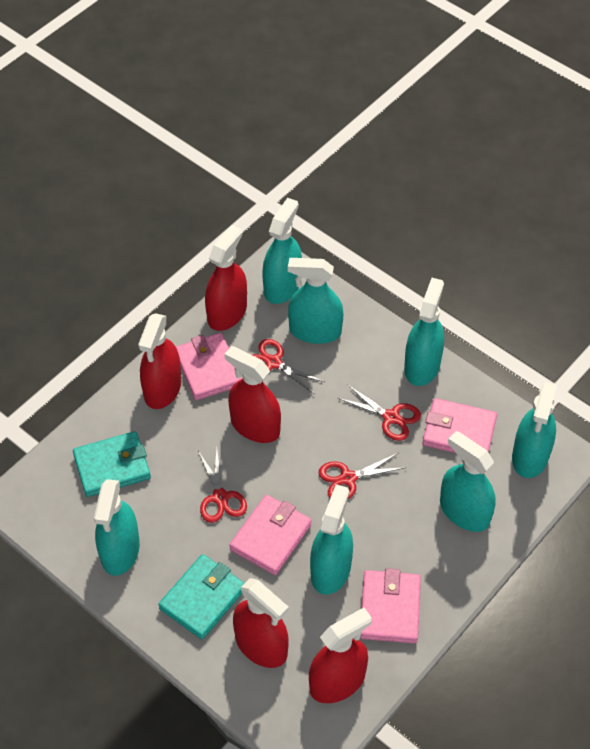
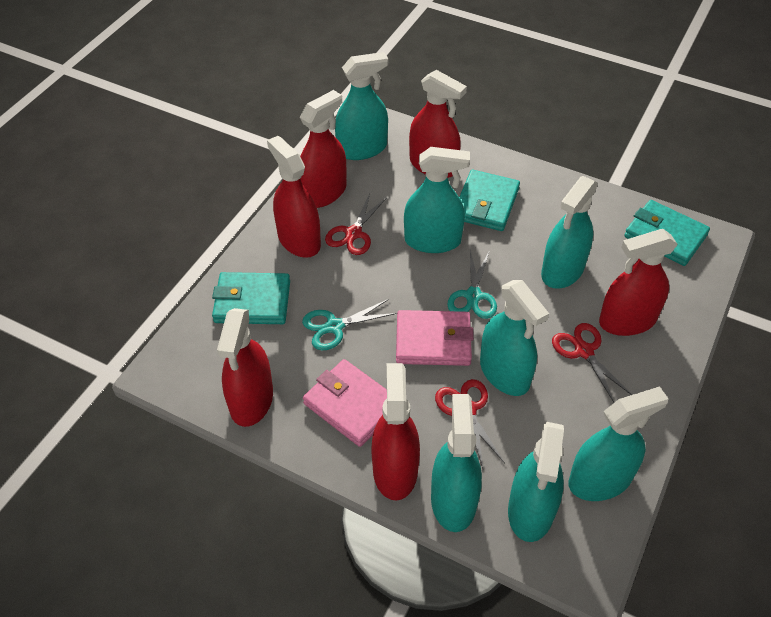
pink wallet: [176,333,243,400] [229,495,312,575] [360,568,421,644] [422,398,497,453] = 4 -> [303,359,387,447] [396,310,474,366] = 2
red scissors: [198,448,247,523] [253,339,324,394] [319,453,406,499] [338,384,421,441] = 4 -> [325,193,387,255] [435,379,505,468] [552,323,632,402] = 3
red spray bottle: [138,313,181,409] [205,225,247,331] [224,346,281,443] [233,578,289,668] [309,608,372,703] = 5 -> [217,308,273,427] [267,136,321,258] [300,90,346,208] [371,363,420,500] [409,70,467,178] [599,229,678,336] = 6
turquoise scissors: none = 0 -> [302,299,397,350] [447,250,497,319] = 2
turquoise wallet: [73,431,151,497] [158,554,244,639] = 2 -> [212,272,290,324] [459,170,520,231] [624,200,710,266] = 3

